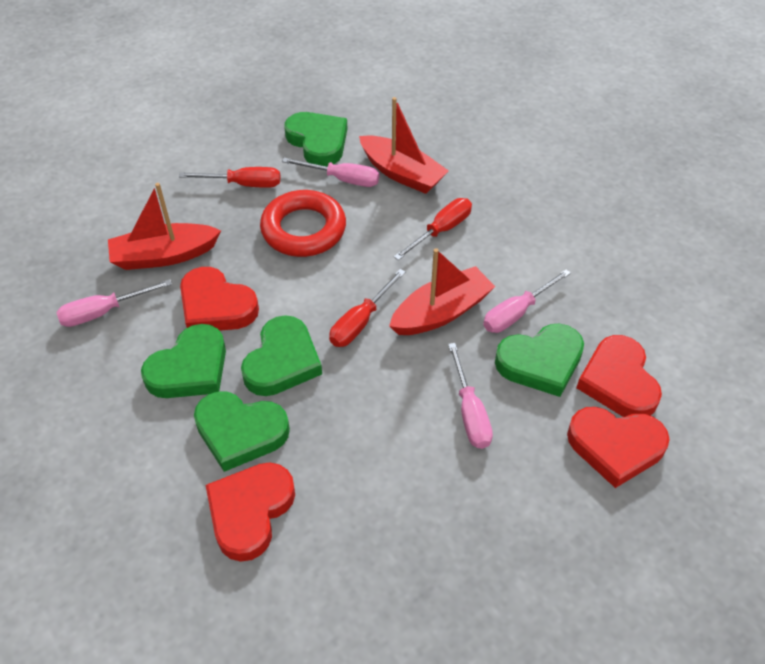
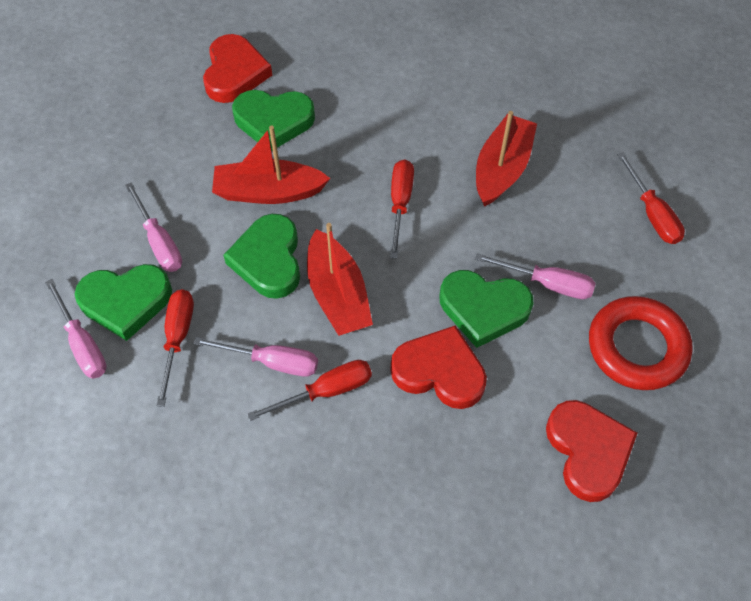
green heart: [141,324,226,398] [194,391,290,472] [241,315,322,396] [284,112,347,166] [495,324,584,397] = 5 -> [75,264,172,341] [223,214,300,299] [232,90,315,151] [440,270,533,348] = 4
red heart: [180,267,259,331] [206,462,295,562] [567,407,670,488] [576,335,662,417] = 4 -> [203,34,272,103] [390,326,487,409] [546,400,637,502] = 3
red screwdriver: [179,167,281,188] [329,269,406,347] [394,198,472,260] = 3 -> [156,289,194,407] [247,360,372,421] [390,160,414,258] [617,152,685,244] = 4

